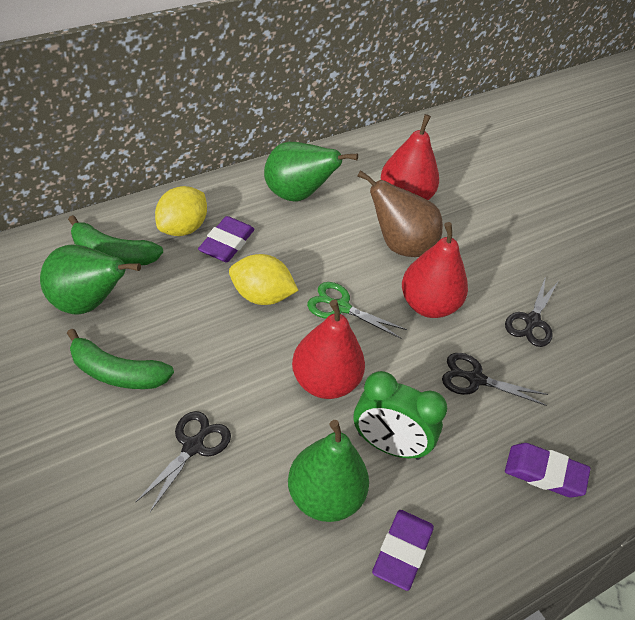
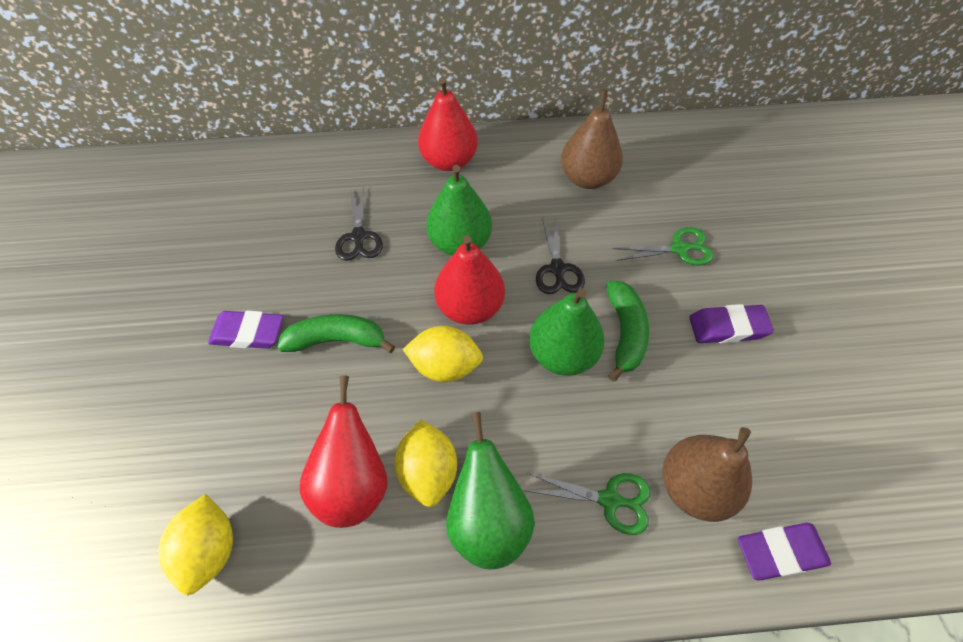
black scissors: [135,411,231,512] [442,353,548,406] [505,276,558,347] = 3 -> [335,189,383,261] [536,215,585,294] = 2
brown pear: [357,170,443,257] = 1 -> [561,89,623,189] [662,427,752,522] = 2
green clock: [353,371,447,460] = 1 -> none = 0
green scissors: [307,282,407,339] = 1 -> [527,473,651,535] [613,227,713,265] = 2
yellow lemon: [155,186,207,236] [229,254,299,305] = 2 -> [159,494,233,595] [395,420,457,507] [403,326,483,382] = 3

